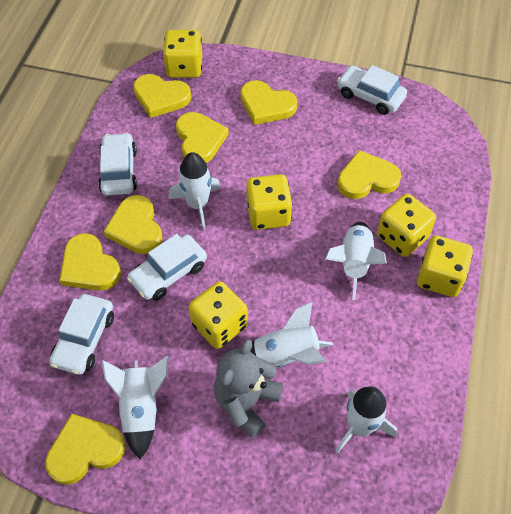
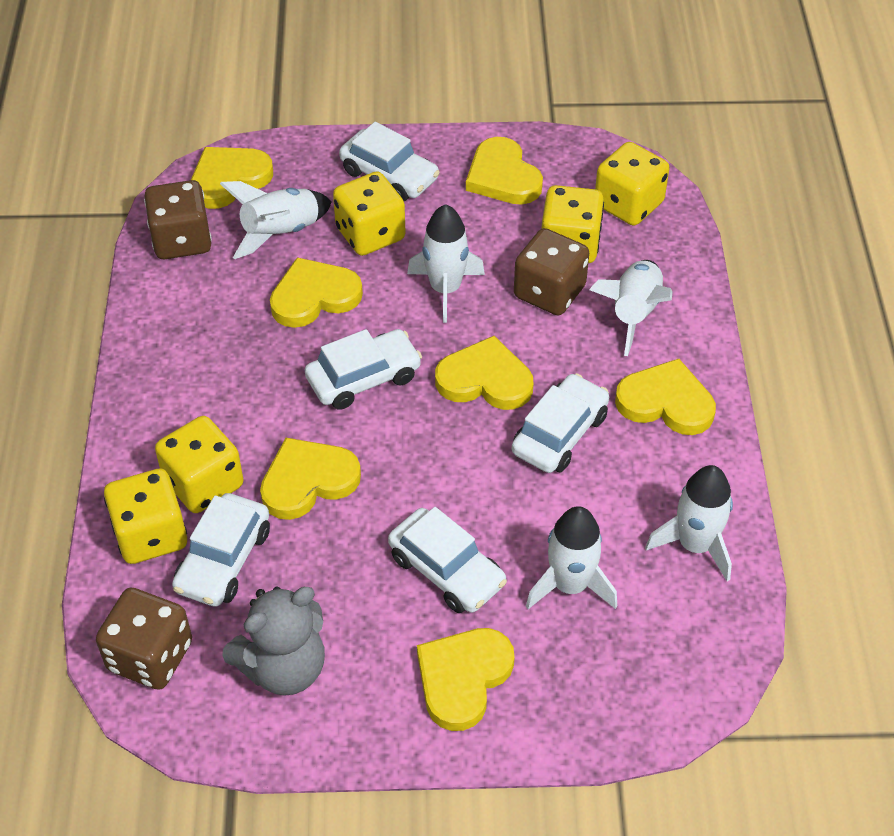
brown dice: none = 0 -> [96,588,192,690] [144,180,212,259] [514,228,589,315] = 3
white car: [49,294,114,375] [98,133,137,196] [127,234,207,300] [337,65,407,115] = 4 -> [172,493,270,607] [305,329,422,410] [339,122,440,201] [388,507,507,613] [512,373,609,473] = 5

